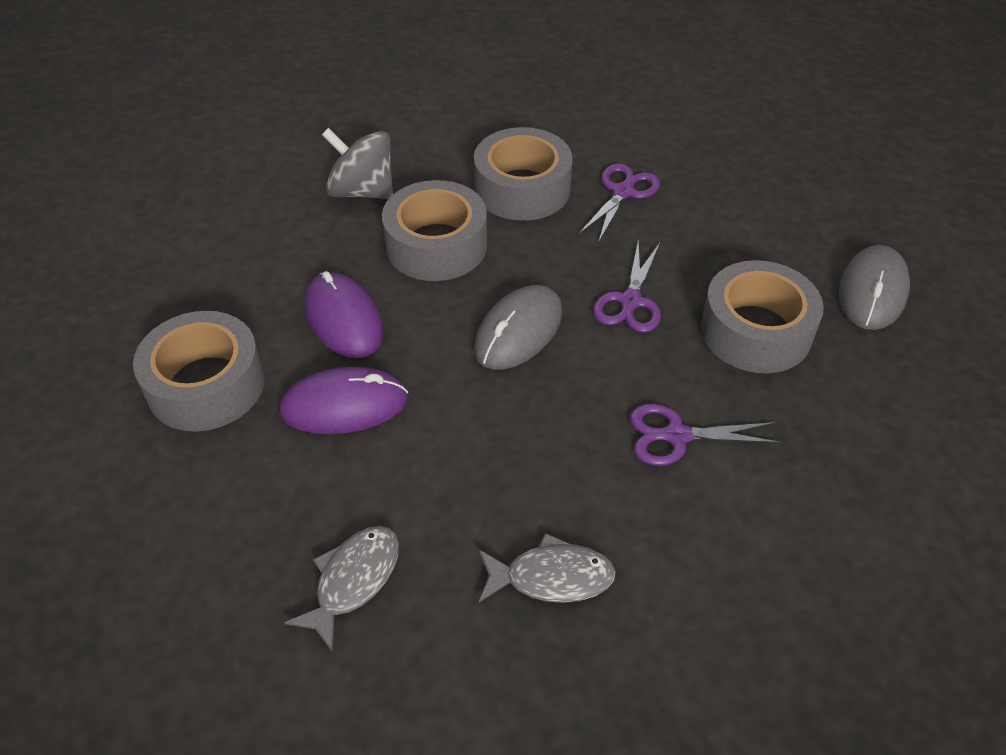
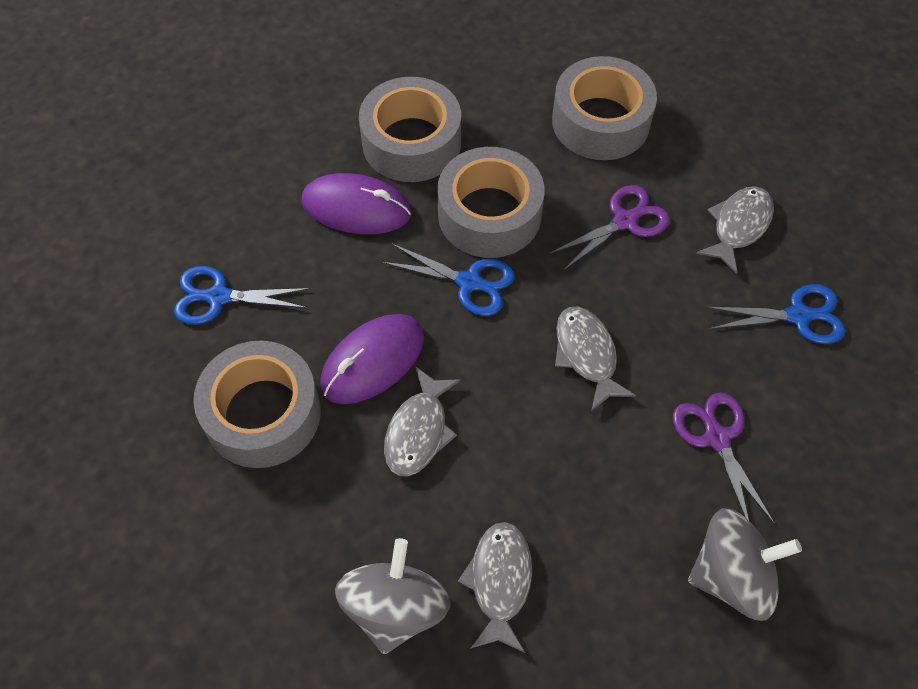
blue scissors: none = 0 -> [174,266,311,325] [382,243,515,316] [706,284,845,344] = 3
grey fish: [284,526,399,652] [479,533,616,603] = 2 -> [384,366,461,477] [458,522,532,653] [555,306,636,411] [696,186,774,274] = 4
grey mouse: [474,285,562,370] [839,245,910,330] = 2 -> none = 0
grey spinning top: [322,128,393,199] = 1 -> [335,538,451,654] [688,508,802,621] = 2
purple scissors: [579,164,660,243] [593,242,661,333] [630,404,782,466] = 3 -> [549,185,670,271] [673,392,775,524] = 2

